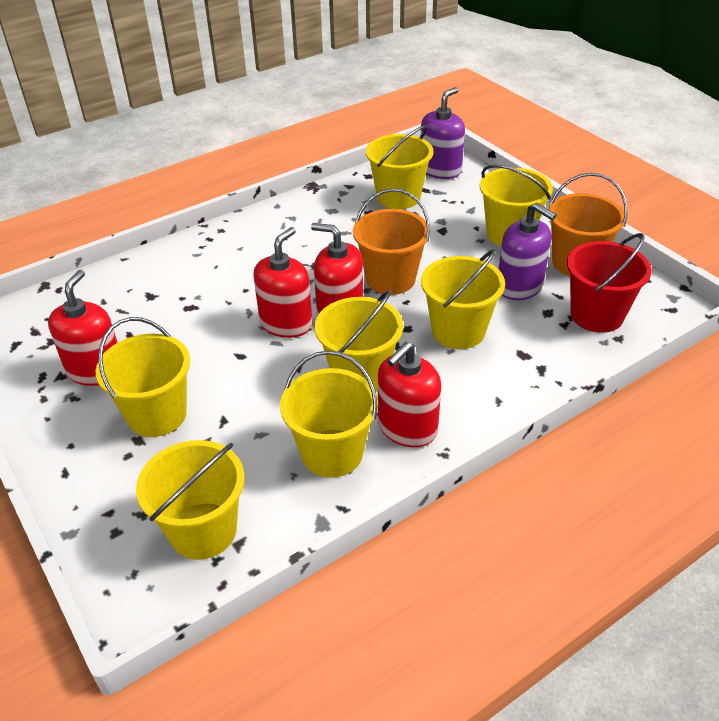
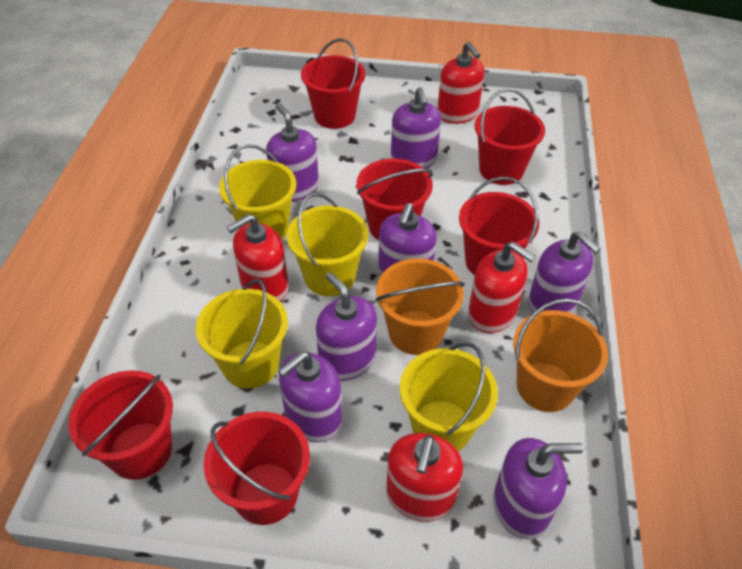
purple soap dispenser: [421,87,465,179] [499,203,556,300] = 2 -> [266,103,319,201] [278,351,342,442] [316,272,377,381] [378,203,437,276] [391,87,441,169] [493,438,583,539] [528,231,601,313] = 7
red bucket: [567,233,652,333] = 1 -> [68,370,173,480] [204,412,310,525] [301,38,366,129] [357,159,433,240] [459,177,539,275] [475,88,545,185] = 6
yellow bucket: [96,317,190,437] [136,440,245,560] [280,350,378,478] [315,290,403,392] [366,125,433,209] [421,249,505,349] [480,164,553,246] = 7 -> [196,279,288,389] [219,144,296,239] [287,193,368,296] [400,342,498,451] = 4

